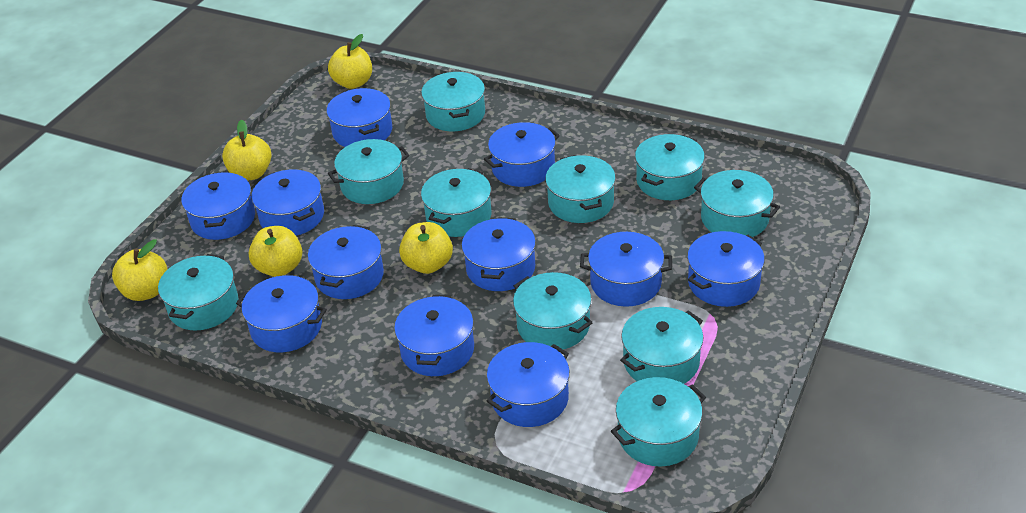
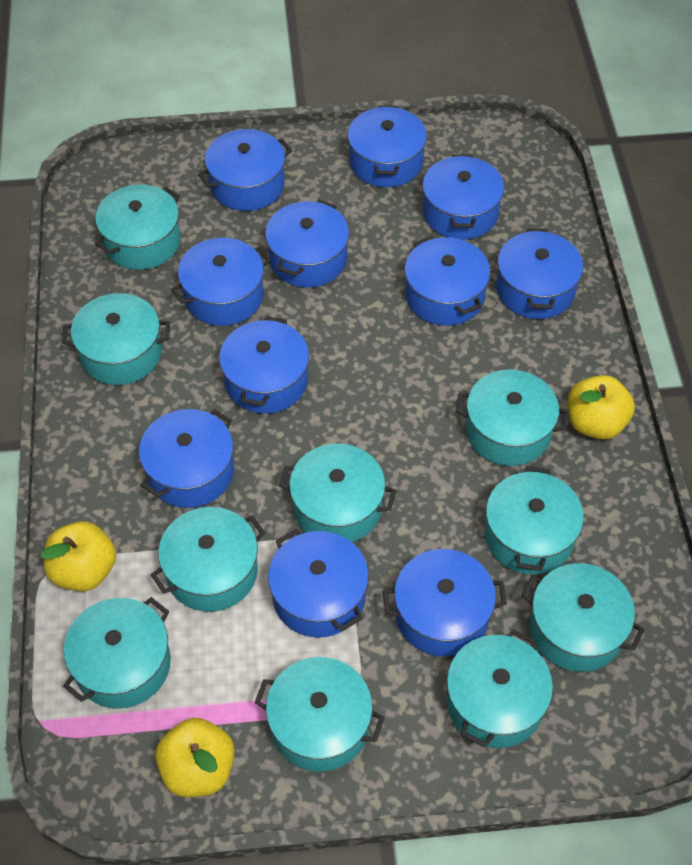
yellow apple: [112,239,167,301] [222,120,271,181] [249,226,302,277] [328,34,372,89] [399,222,453,274] = 5 -> [41,521,116,591] [155,718,235,797] [568,375,635,440] = 3

